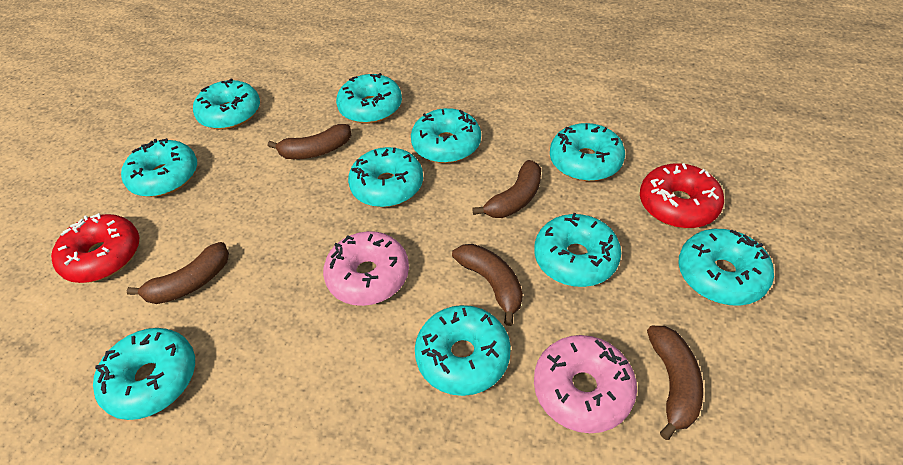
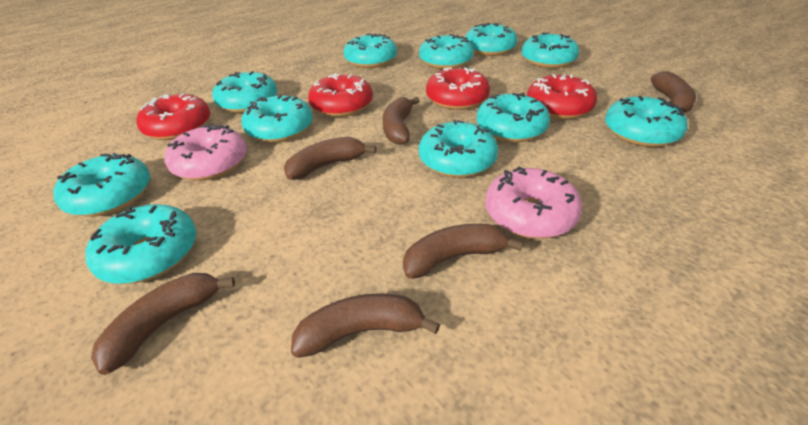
brown banana: [126,242,229,304] [268,124,351,159] [452,244,523,326] [472,160,541,218] [647,326,703,440] = 5 -> [91,273,235,375] [284,137,376,180] [291,293,440,358] [383,97,420,145] [403,224,523,279] [651,72,696,113] = 6
red donut: [51,213,139,283] [640,163,724,228] = 2 -> [136,93,210,140] [308,73,373,117] [426,68,490,110] [527,74,597,119] = 4
turquoise donut: [93,328,195,420] [121,138,197,197] [193,78,260,130] [336,73,402,124] [348,147,423,207] [411,108,481,163] [415,305,511,396] [534,213,621,287] [550,123,625,181] [678,229,774,306] = 10 -> [53,153,150,217] [85,204,196,284] [212,71,277,113] [242,95,313,143] [343,34,397,68] [419,34,474,69] [419,120,498,178] [465,23,517,56] [477,93,550,142] [521,33,579,68] [605,96,688,147] = 11

